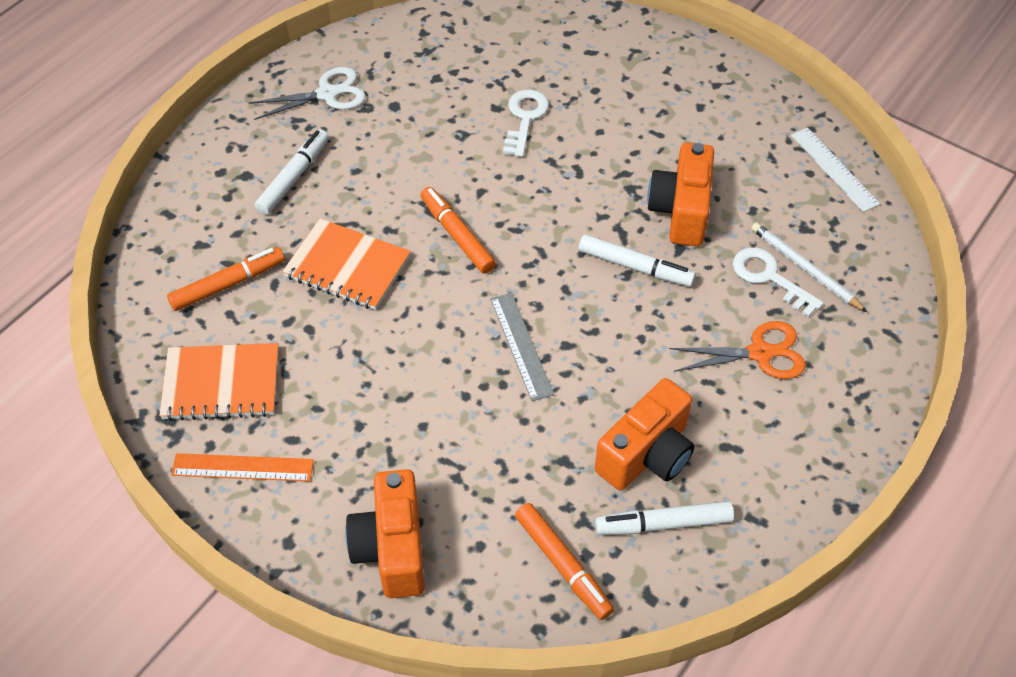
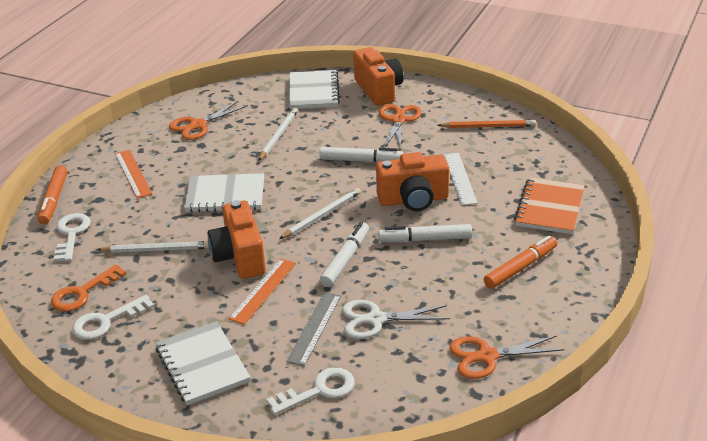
orange key: none = 0 -> [51,264,126,312] = 1
orange marker: [167,247,285,311] [421,187,496,273] [515,503,614,620] = 3 -> [38,165,68,224] [484,235,558,289] = 2
orange notebook: [159,343,279,421] [282,219,411,310] = 2 -> [514,177,585,234] = 1
orange pencil: none = 0 -> [437,120,536,128] = 1
orange ruler: [171,453,314,482] = 1 -> [115,150,152,198] [228,259,296,325] = 2
orange scissors: [669,321,806,379] = 1 -> [169,100,248,140] [379,104,422,150] [449,336,565,379] = 3
white key: [503,90,549,157] [733,247,823,317] = 2 -> [54,213,91,261] [72,295,154,340] [266,367,355,415] = 3
white notebook: none = 0 -> [155,321,251,405] [184,173,264,212] [289,70,340,109] = 3
white pencil: [751,222,867,312] = 1 -> [96,241,209,253] [258,108,298,161] [279,188,361,239] = 3

